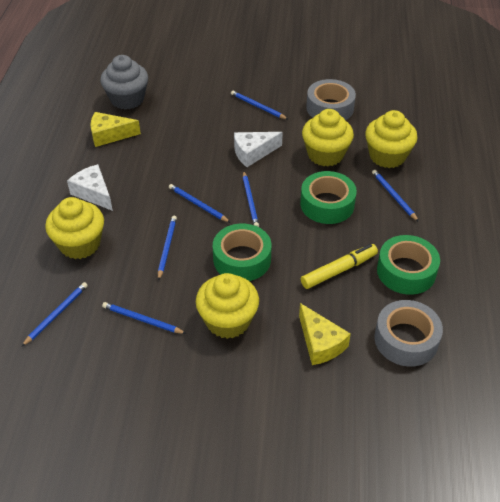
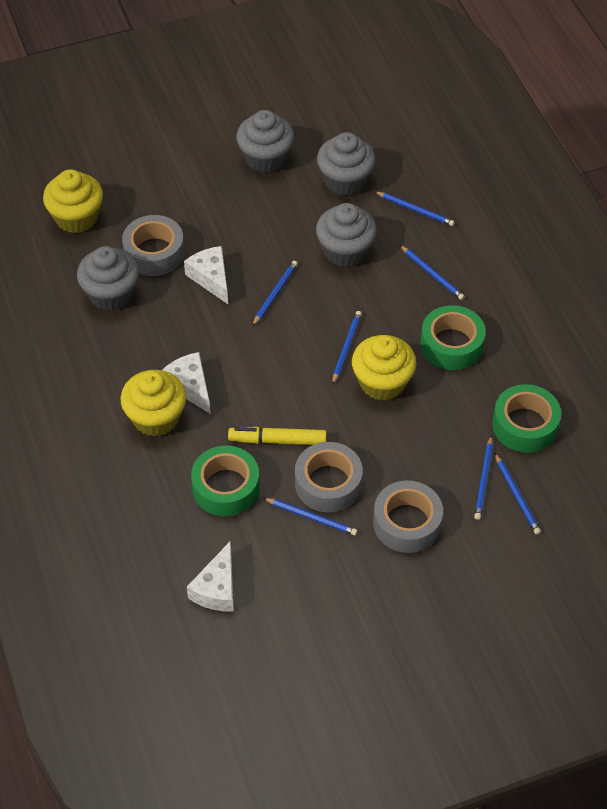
grey cupcake: [100,55,148,110] = 1 -> [77,246,139,311] [236,110,294,173] [316,203,377,267] [317,132,376,196] = 4
grey tape: [306,79,356,120] [374,300,443,367] = 2 -> [122,215,185,276] [295,442,363,512] [373,480,443,553] = 3
white cheese: [67,164,113,211] [234,132,283,167] = 2 -> [162,352,210,413] [184,246,228,304] [187,541,234,612] = 3
yellow cheese: [91,112,141,147] [299,303,351,365] = 2 -> none = 0
yellow cupcake: [45,197,104,259] [196,273,259,339] [302,109,354,166] [365,110,417,168] = 4 -> [43,169,103,233] [121,370,186,437] [352,335,416,401] = 3

